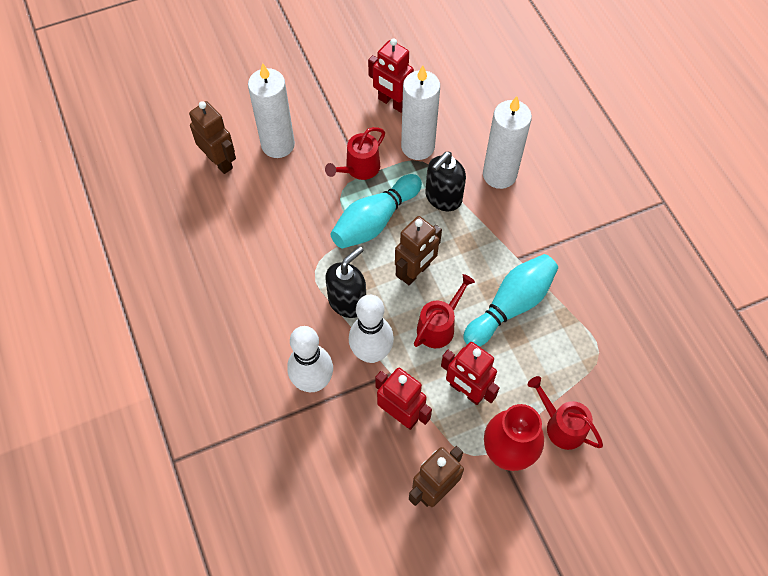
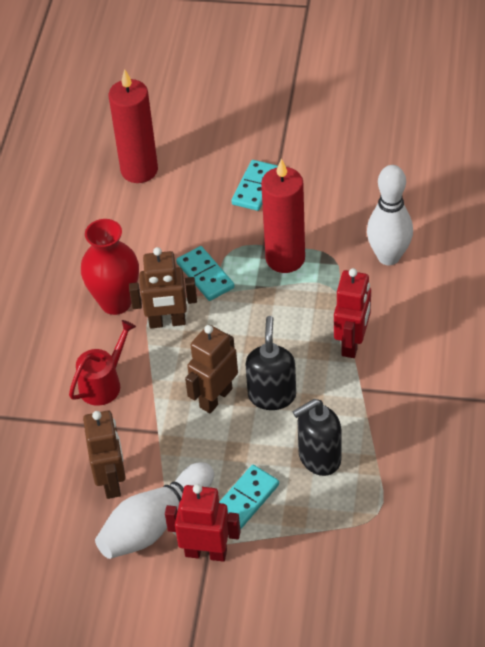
red candle: none = 0 -> [109,69,158,183] [261,159,305,273] = 2
red robot: [368,38,414,113] [375,368,432,430] [441,342,500,405] = 3 -> [165,484,241,562] [334,268,371,358] = 2
red watering can: [325,127,385,180] [414,274,475,348] [528,376,603,450] = 3 -> [69,320,136,406] = 1
turquoise bowling pin: [331,174,422,249] [463,254,558,346] = 2 -> none = 0
turquoise domino: none = 0 -> [176,246,234,301] [219,465,279,530] [232,160,278,211] = 3
white candle: [248,63,295,158] [401,65,440,160] [483,96,532,189] = 3 -> none = 0

